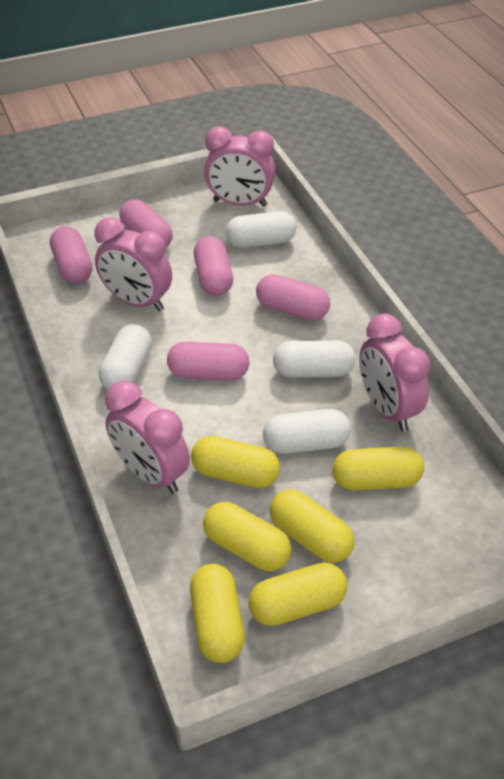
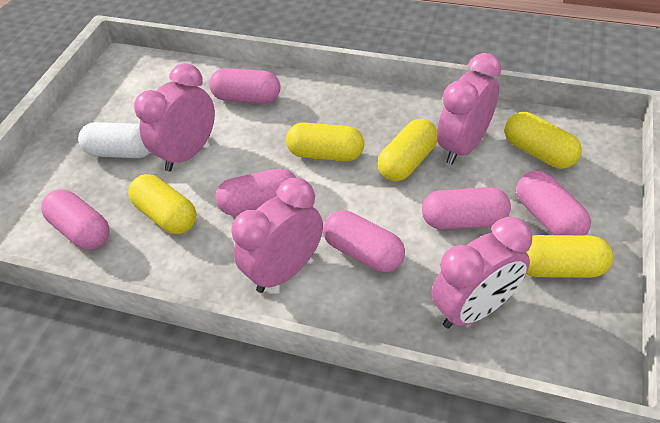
pink capsule: [50,226,93,284] [119,199,173,247] [167,342,249,380] [194,236,233,296] [256,274,330,321] = 5 -> [41,189,110,250] [209,68,280,104] [215,168,296,216] [323,210,405,272] [422,187,511,229] [516,171,591,235] = 6
white capsule: [99,324,152,390] [226,211,296,248] [263,409,351,454] [273,340,355,378] = 4 -> [78,122,150,158] = 1
yellow capsule: [190,564,245,663] [191,436,280,488] [203,502,291,571] [248,562,347,626] [270,489,355,563] [333,446,424,491] = 6 -> [128,174,196,234] [286,122,364,161] [378,119,437,182] [504,112,582,169] [527,235,613,278] = 5

